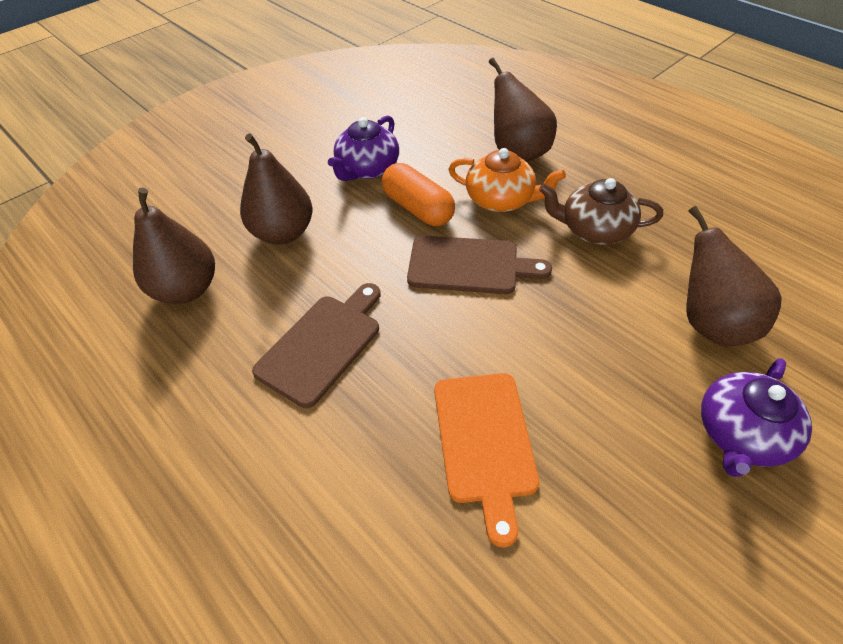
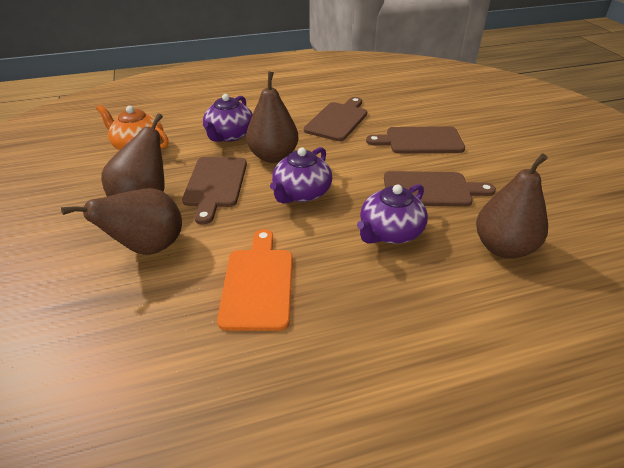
brown cutting board: [252,283,381,408] [407,235,552,294] = 2 -> [182,157,247,225] [304,97,367,141] [366,126,465,154] [384,171,496,207] = 4
brown teapot: [539,178,663,245] = 1 -> none = 0
orange capsule: [382,163,455,226] = 1 -> none = 0
purple teapot: [328,116,399,181] [701,358,812,477] = 2 -> [203,94,253,142] [270,147,332,204] [357,184,428,244] = 3

